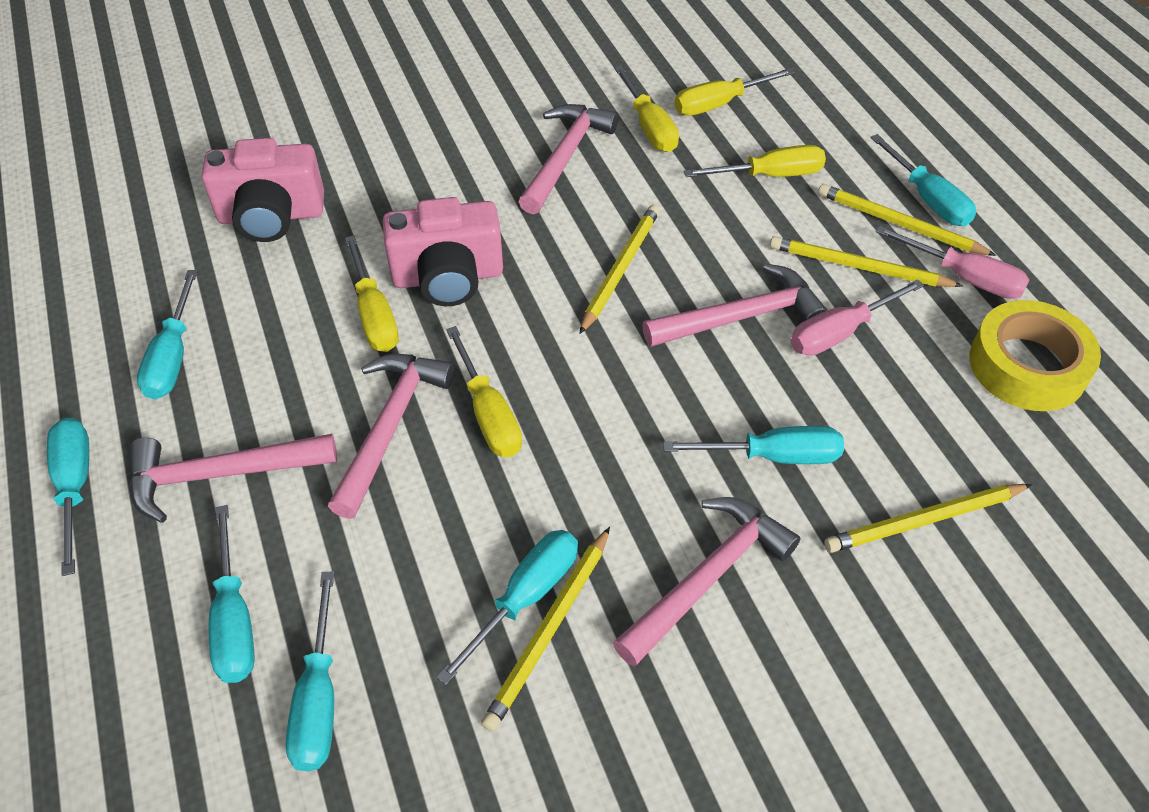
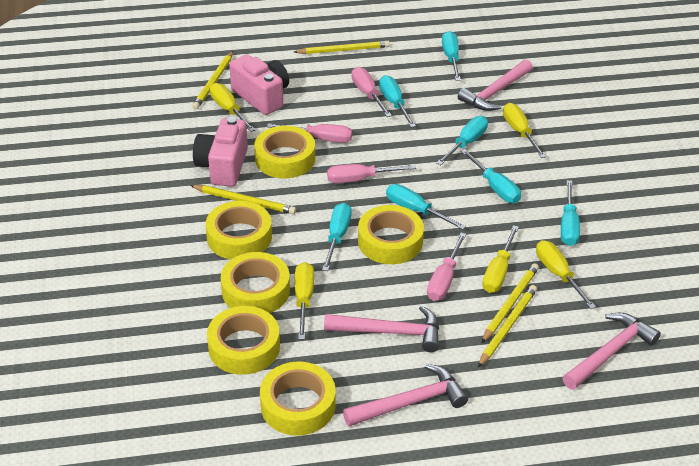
pink hammer: [129,434,337,523] [328,354,455,519] [519,104,619,214] [613,497,801,666] [642,263,828,347] = 5 -> [324,306,439,352] [343,364,468,426] [458,59,533,111] [563,313,661,390] = 4
pink screwdriver: [791,279,924,356] [876,226,1030,299] = 2 -> [267,123,352,143] [327,164,416,183] [352,67,392,117] [427,233,466,301] = 4
yellow tape: [970,300,1101,411] = 1 -> [206,201,272,259] [207,306,280,375] [221,252,290,313] [254,126,315,178] [260,362,336,436] [358,205,424,264] = 6

